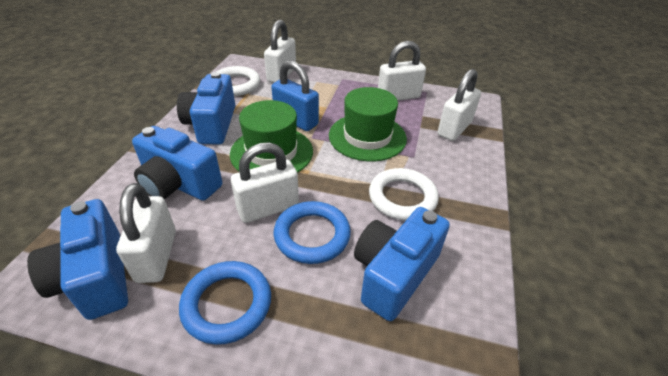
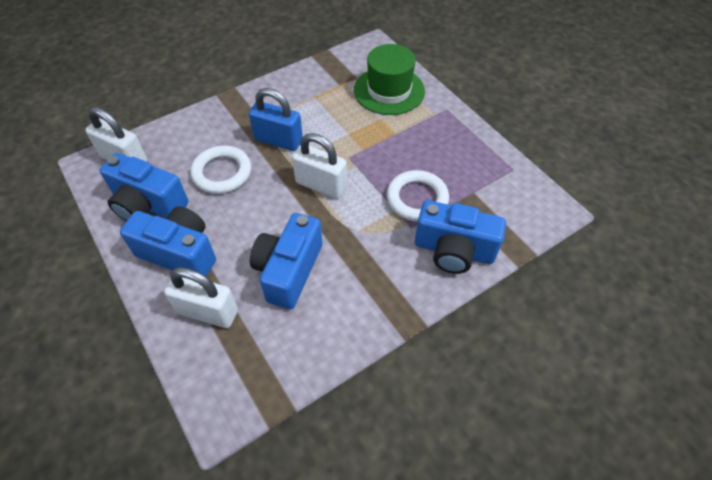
blue ring: [179,261,271,345] [273,201,351,264] = 2 -> none = 0
green hat: [230,100,313,173] [329,87,407,161] = 2 -> [354,44,425,115] = 1
white padlock: [116,183,176,283] [231,142,299,223] [264,20,296,83] [378,41,426,101] [437,69,481,141] = 5 -> [85,107,147,162] [164,267,238,328] [292,133,347,199] = 3

